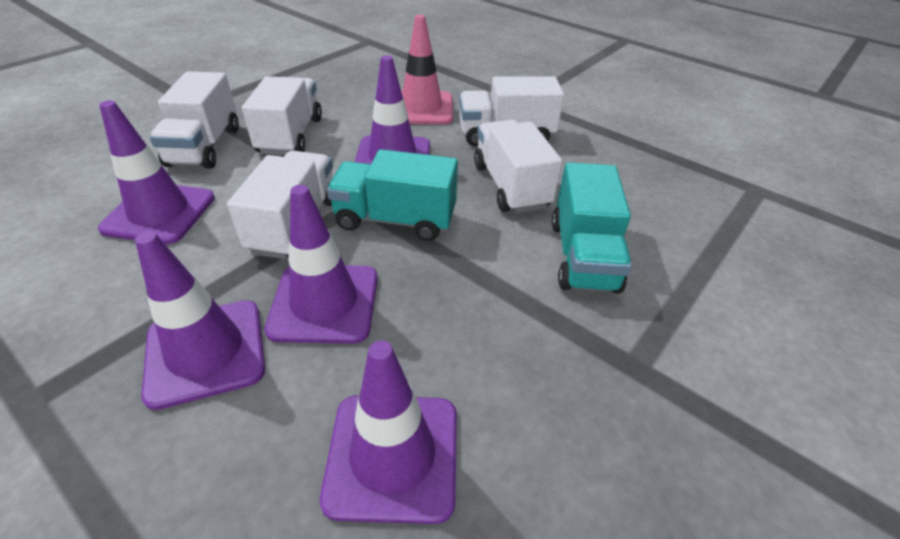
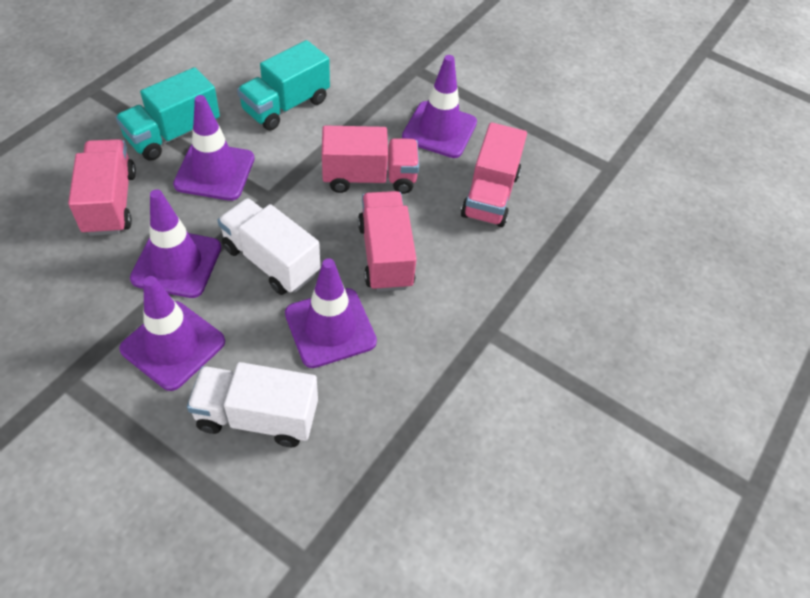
pink traffic cone: [401,14,453,125] = 1 -> none = 0
pink truck: none = 0 -> [68,139,136,236] [322,126,419,194] [358,191,417,292] [461,122,527,227] = 4
white truck: [149,71,239,169] [227,150,333,259] [242,76,322,155] [459,76,564,146] [474,120,562,213] = 5 -> [187,362,318,447] [217,198,320,295] = 2

